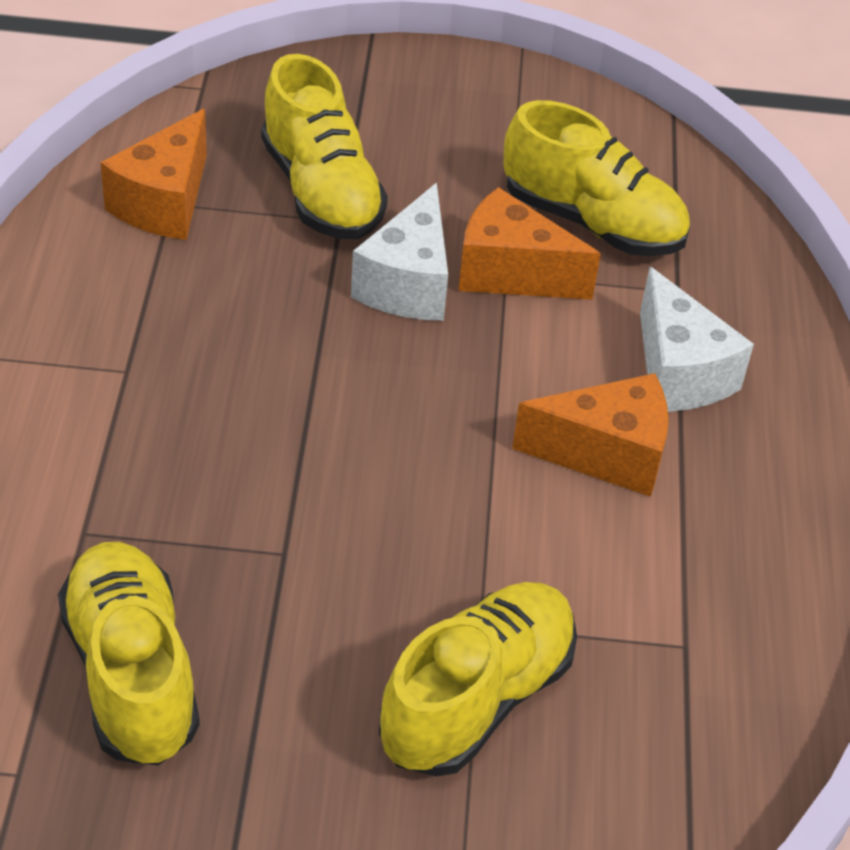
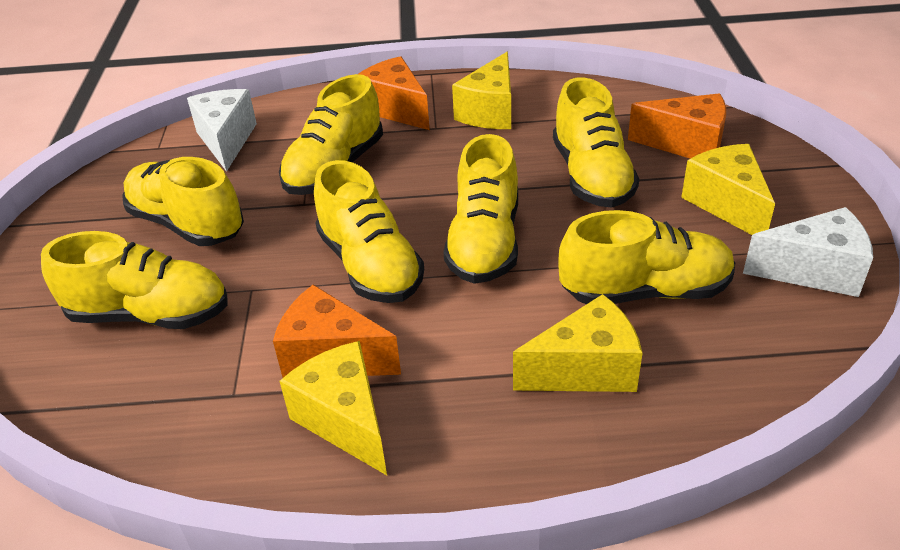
yellow cheese: none = 0 -> [280,341,387,475] [452,52,511,129] [513,294,642,392] [681,144,775,235] = 4
yellow shoe: [58,542,200,765] [261,54,388,240] [379,582,577,777] [503,100,690,256] = 4 -> [41,231,228,329] [122,157,244,246] [279,74,383,195] [314,160,424,303] [443,134,518,284] [553,77,639,208] [558,210,735,304] = 7

